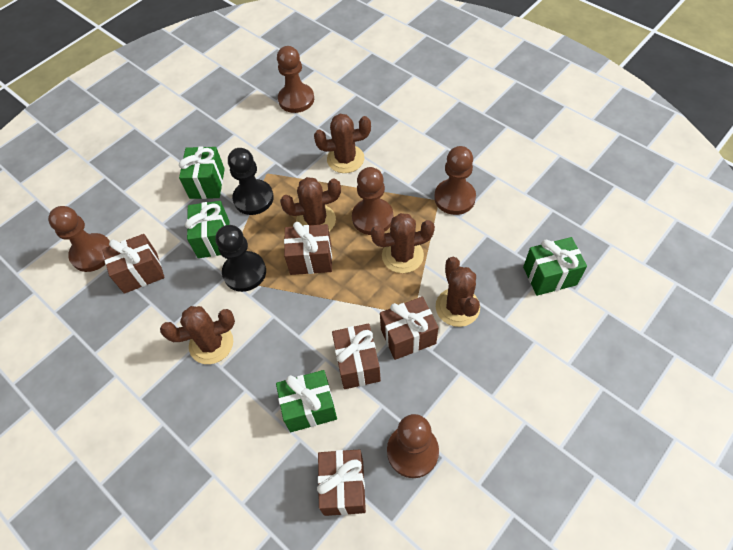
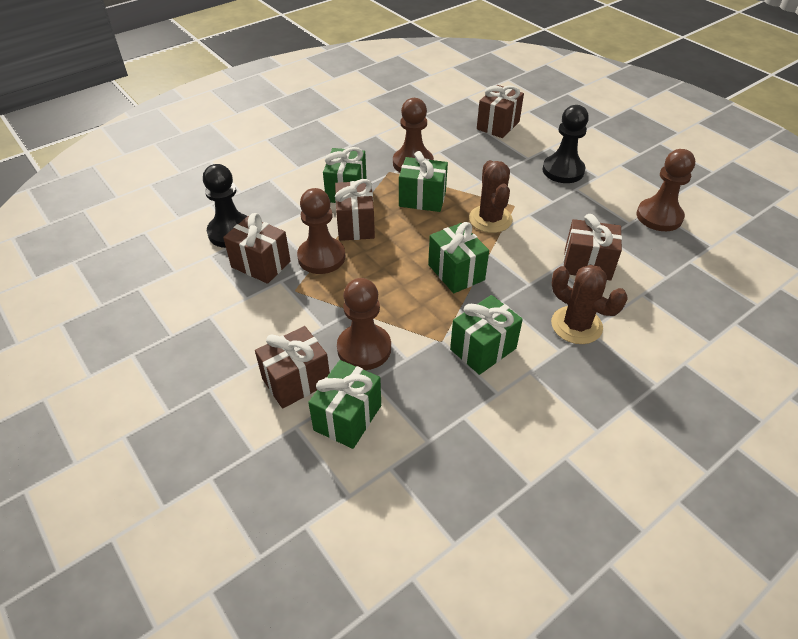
brown cactus: [160,306,235,364] [280,177,341,232] [314,114,371,173] [371,213,435,273] [436,257,480,327] = 5 -> [469,160,513,233] [551,265,628,344] = 2
brown pawn: [48,206,110,272] [277,46,314,113] [352,167,393,235] [387,414,439,478] [434,146,476,215] = 5 -> [297,188,345,274] [337,278,391,370] [393,98,434,172] [637,149,695,231] = 4
green gift: [179,146,225,199] [185,201,230,258] [276,370,337,432] [523,237,587,296] = 4 -> [308,360,381,449] [323,147,367,203] [399,151,448,212] [428,222,489,293] [450,295,523,375] = 5

